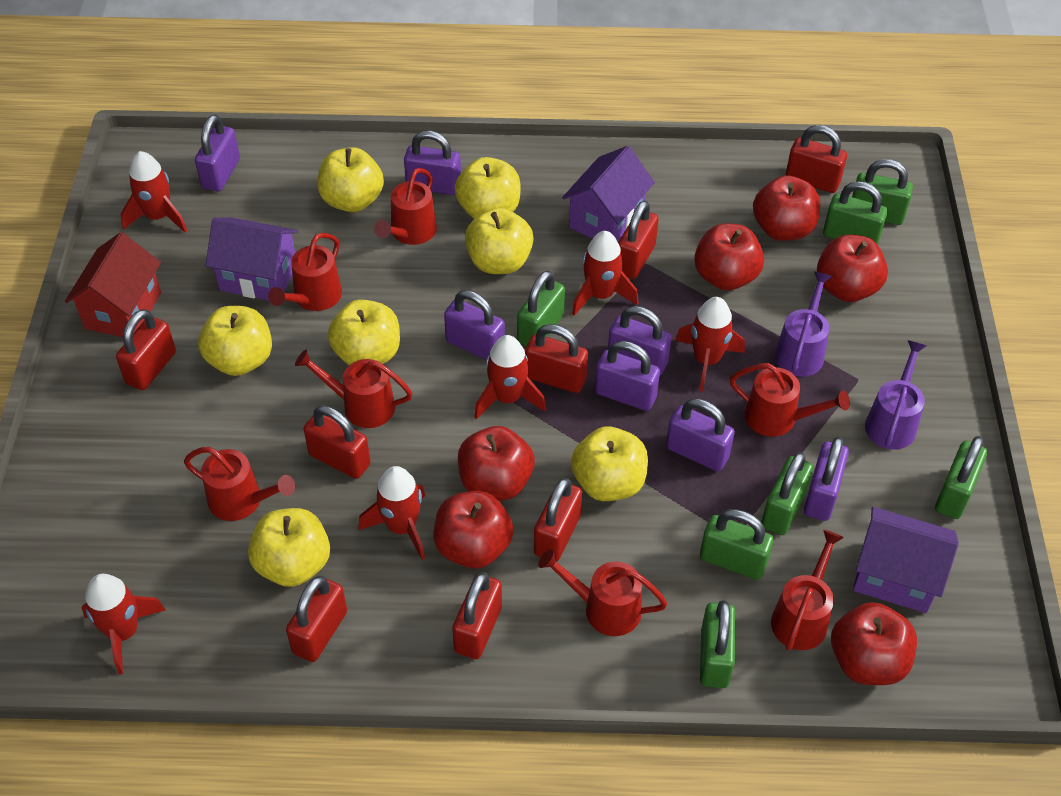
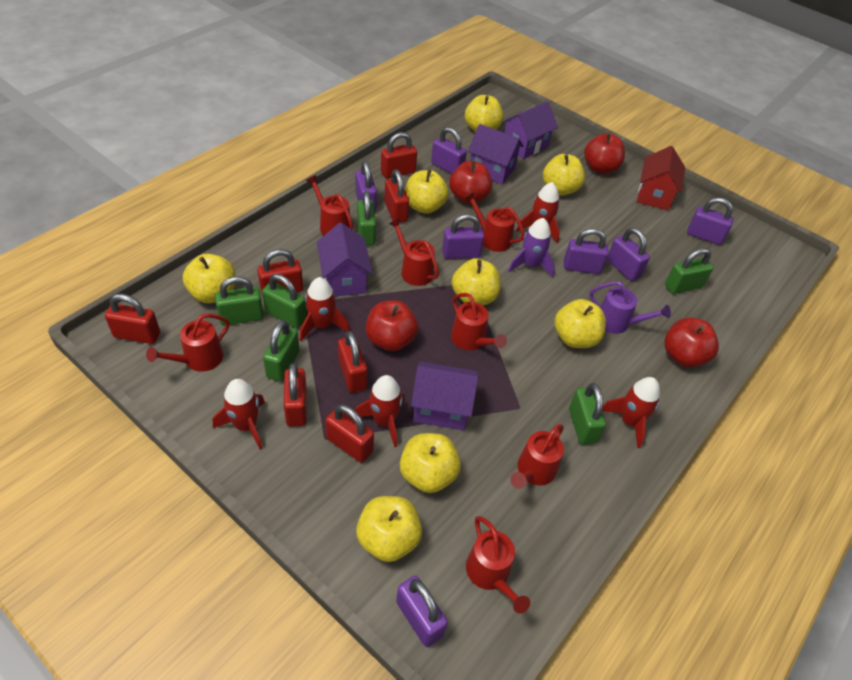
green padlock: [517,270,565,346] [700,509,774,580] [700,600,736,688] [761,452,813,535] [823,181,888,244] [852,159,913,225] [935,436,987,519] = 7 -> [215,276,264,326] [262,274,307,328] [263,320,300,382] [357,191,376,246] [569,383,606,445] [665,248,713,294] = 6
purple house: [205,217,298,300] [562,146,655,242] [853,507,959,613] = 3 -> [317,223,372,296] [411,362,478,431] [468,124,523,184] [502,101,558,159] = 4
purple rocket: none = 0 -> [508,218,555,278] = 1
purple watering can: [775,271,832,377] [865,340,927,450] = 2 -> [589,281,671,334] = 1
red apple: [434,491,514,569] [458,426,535,501] [694,223,764,291] [753,175,820,241] [817,235,888,302] [831,602,917,685] = 6 -> [366,300,418,351] [449,160,492,204] [584,133,625,174] [664,317,719,367] = 4
red padlock: [116,309,176,390] [286,576,347,662] [304,406,371,479] [452,572,502,659] [525,324,588,393] [534,477,582,562] [618,200,659,279] [786,125,847,193] = 8 -> [105,294,160,344] [257,249,303,293] [284,363,307,426] [325,404,374,463] [338,331,367,393] [381,132,417,178] [384,169,409,223] = 7
red rocket: [81,574,166,675] [121,151,187,233] [358,466,425,560] [474,335,546,419] [572,231,638,316] [675,297,745,392] = 6 -> [213,379,265,450] [300,277,350,341] [355,375,405,447] [516,182,560,243] [602,377,660,448] = 5
yellow apple: [198,306,272,376] [248,508,330,587] [317,147,384,212] [328,299,400,365] [455,157,521,219] [465,208,534,274] [571,427,648,501] = 7 -> [183,254,236,303] [356,496,422,562] [400,433,461,493] [405,169,449,214] [452,259,501,305] [465,95,503,132] [543,154,585,196] [554,299,606,348] = 8

